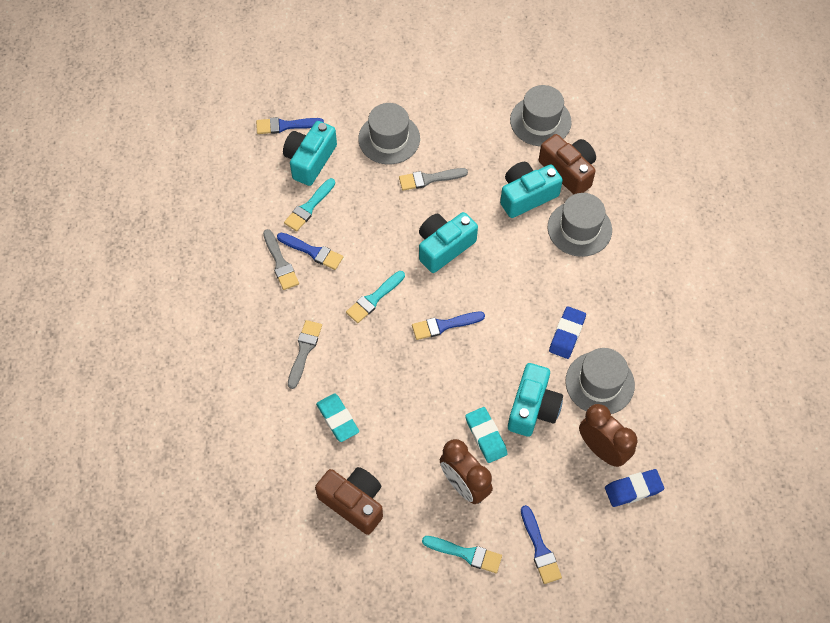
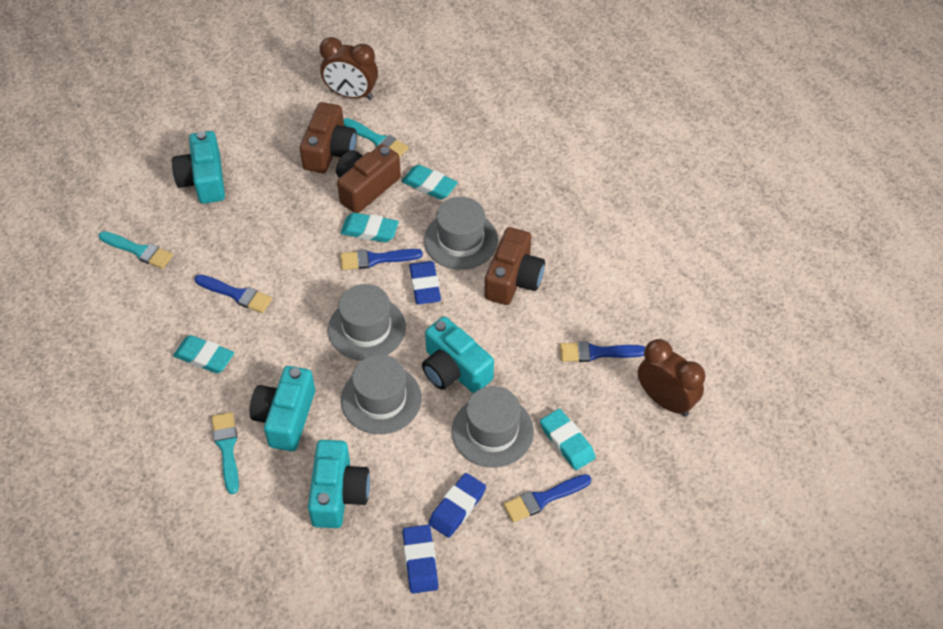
blue eraser: [549,306,586,359] [605,469,664,507] = 2 -> [403,525,438,593] [409,261,441,304] [428,473,486,538] = 3
brown camera: [315,467,383,535] [539,134,596,194] = 2 -> [300,102,357,173] [336,144,401,213] [485,227,545,305] = 3
grey brush: [263,229,299,290] [288,320,322,389] [399,168,468,191] = 3 -> none = 0
turquoise eraser: [316,394,359,442] [465,407,508,463] = 2 -> [173,335,234,373] [341,213,399,242] [402,165,458,200] [540,409,596,470] = 4

